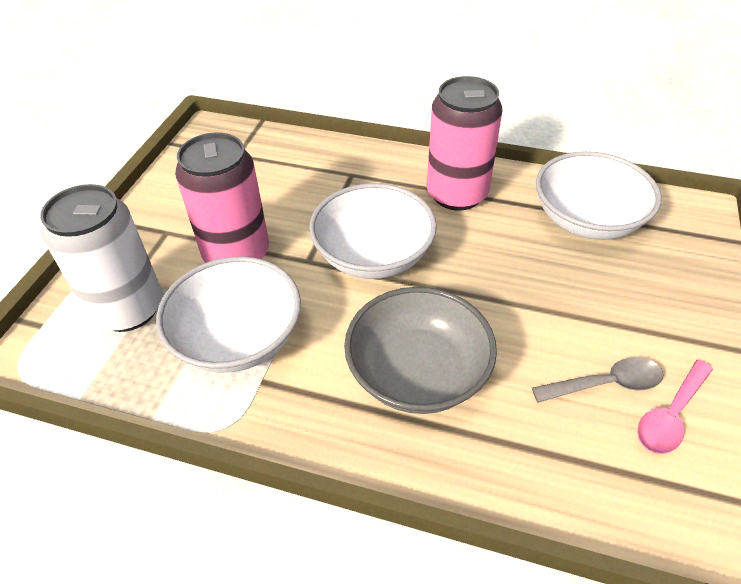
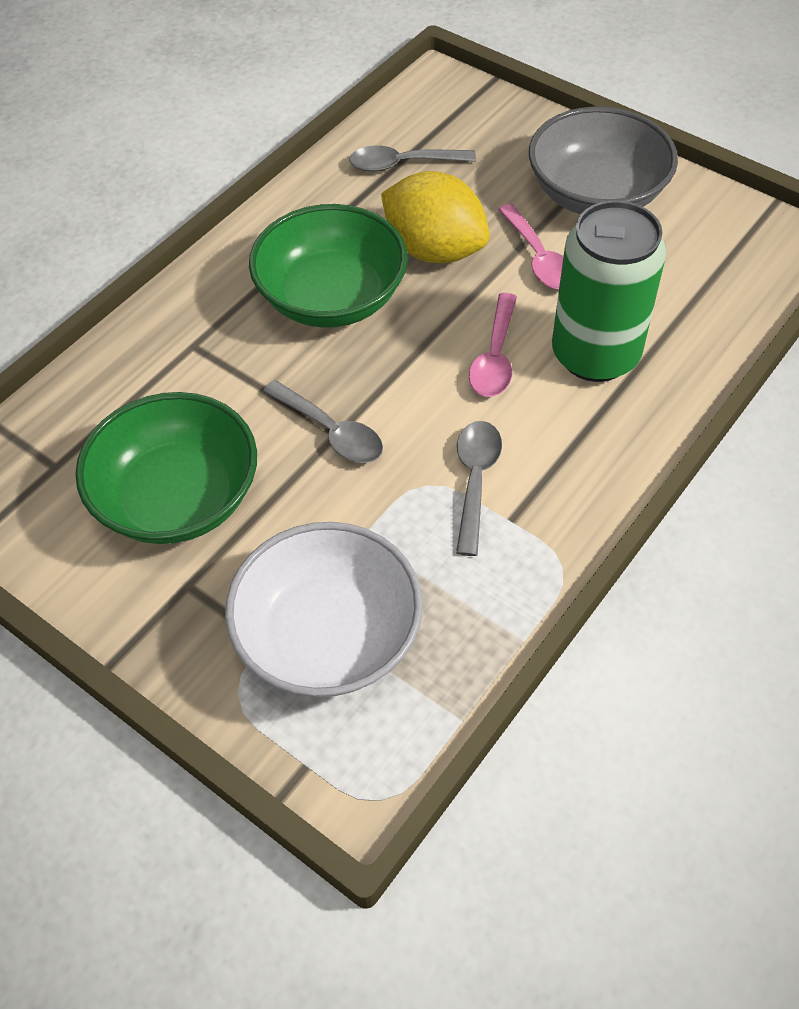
green bowl: none = 0 -> [75,392,257,544] [249,204,408,328] = 2
green can: none = 0 -> [552,201,666,382] = 1
grey spoon: [532,357,664,403] = 1 -> [263,380,383,463] [349,146,476,172] [456,421,502,556] = 3
pink can: [175,133,269,263] [427,76,503,211] = 2 -> none = 0
pink spoon: [637,360,713,454] = 1 -> [469,293,517,397] [498,204,564,289] = 2
white bowl: [156,257,301,373] [309,183,437,279] [536,151,661,240] = 3 -> [225,522,423,697] = 1
white can: [40,184,163,332] = 1 -> none = 0
yellow lemon: none = 0 -> [381,171,490,263] = 1

